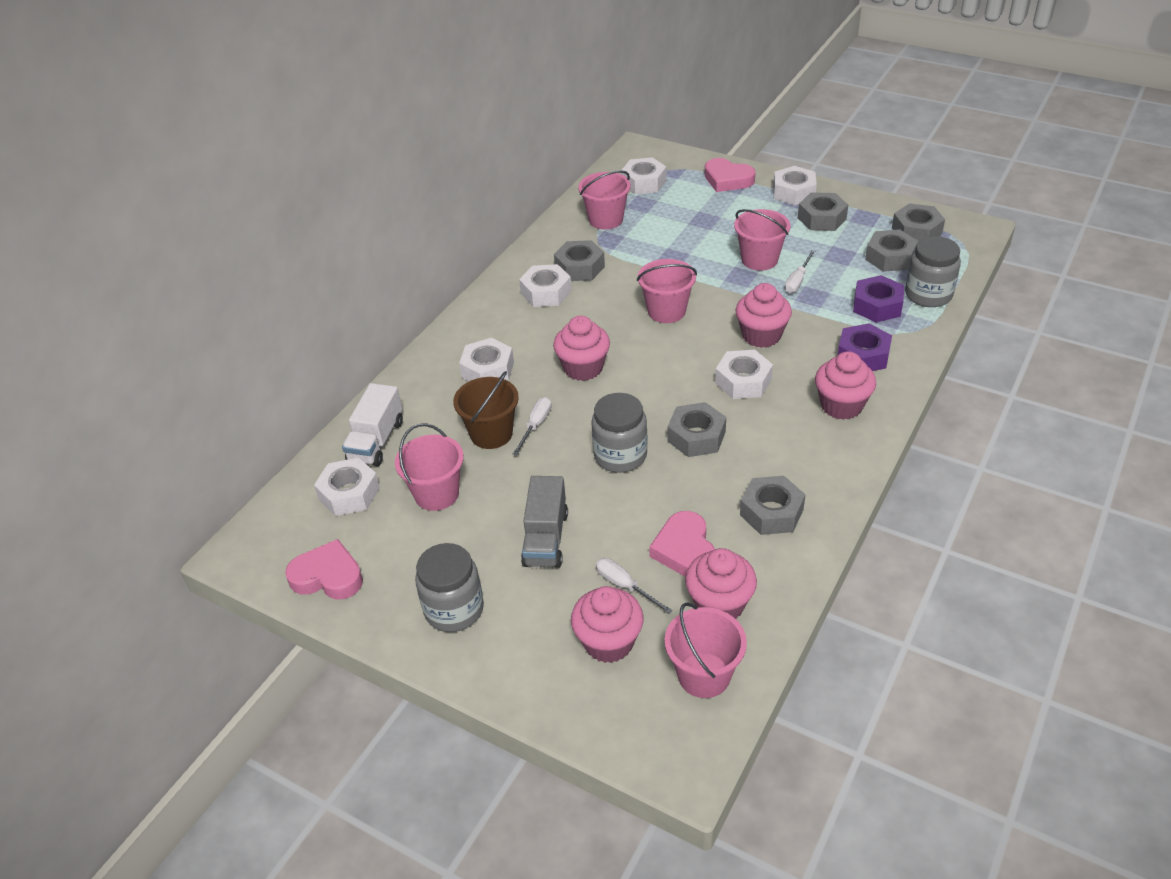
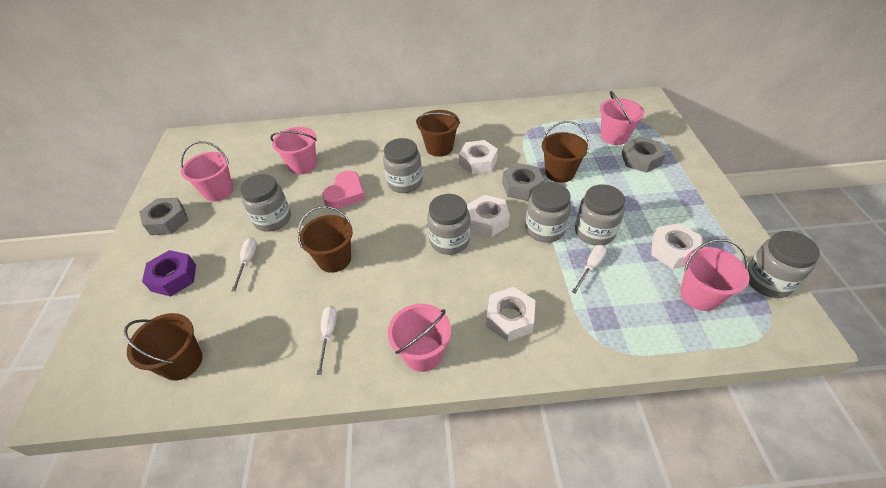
brown bucket: [453,371,519,449] = 1 -> [124,313,203,381] [297,206,353,273] [416,110,460,157] [542,121,590,183] = 4
grey jar: [415,543,484,632] [591,393,648,473] [905,236,961,307] = 3 -> [240,174,291,232] [383,138,423,193] [427,194,470,255] [525,182,571,243] [575,184,625,246] [748,231,820,298] = 6
grey nut: [554,240,605,281] [668,402,726,457] [740,476,806,535] [798,192,848,231] [865,229,918,272] [892,203,945,242] = 6 -> [139,198,188,235] [502,163,544,201] [622,136,666,173] = 3
grey truck: [521,476,568,568] = 1 -> none = 0
pink cupcake: [553,316,610,381] [571,586,644,663] [685,548,757,619] [735,283,792,348] [815,351,876,420] = 5 -> none = 0
pink heart: [285,539,363,600] [649,511,715,577] [705,158,756,192] = 3 -> [322,170,365,209] = 1
purple nut: [837,323,892,371] [853,275,904,322] = 2 -> [142,250,196,297] = 1
white nut: [314,457,380,516] [459,338,514,381] [519,264,572,307] [621,157,666,194] [715,350,773,399] [773,166,817,205] = 6 -> [459,140,498,174] [467,195,510,237] [486,287,536,341] [651,223,702,269] = 4
white truck: [342,383,403,466] = 1 -> none = 0

